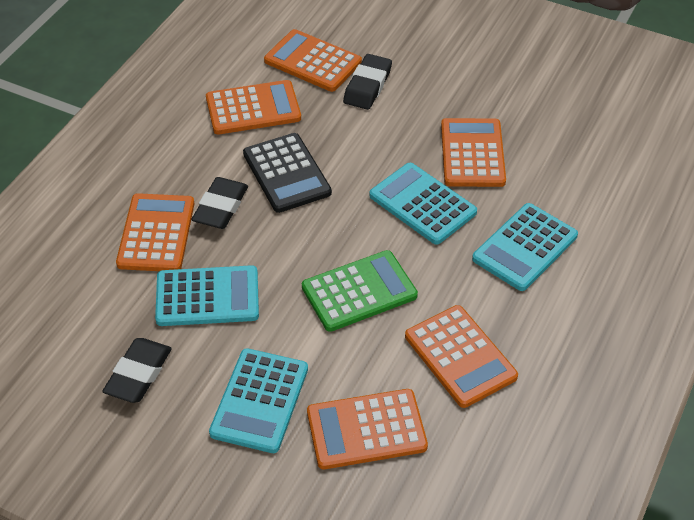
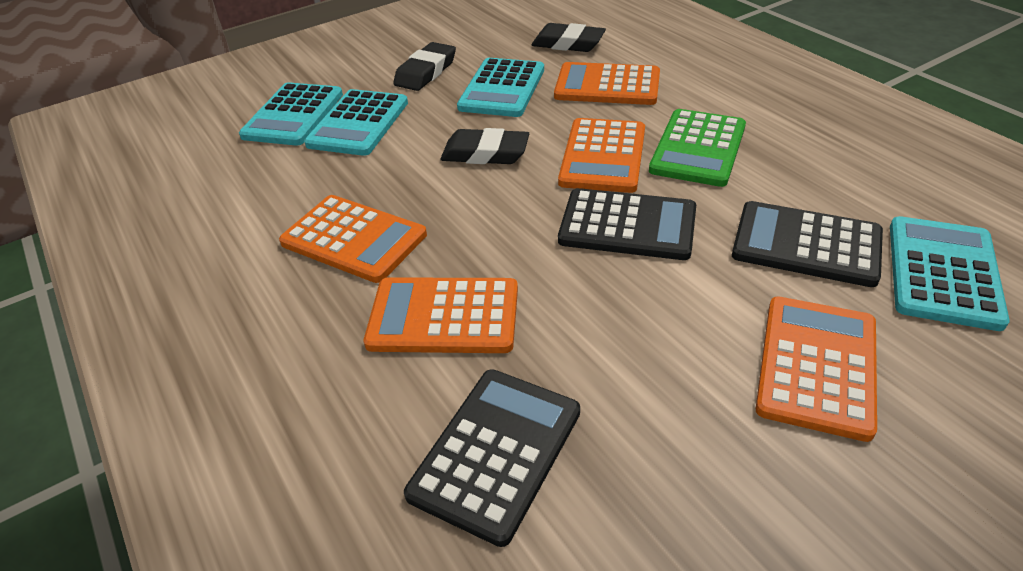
black calculator: [243,133,332,213] = 1 -> [404,369,580,547] [558,188,696,260] [732,201,883,287] = 3
orange calculator: [116,193,194,271] [206,80,301,135] [264,29,362,92] [307,389,428,469] [405,305,518,408] [441,118,506,187] = 6 -> [279,195,427,283] [364,277,518,353] [554,62,660,105] [558,118,645,193] [756,297,877,442] = 5

